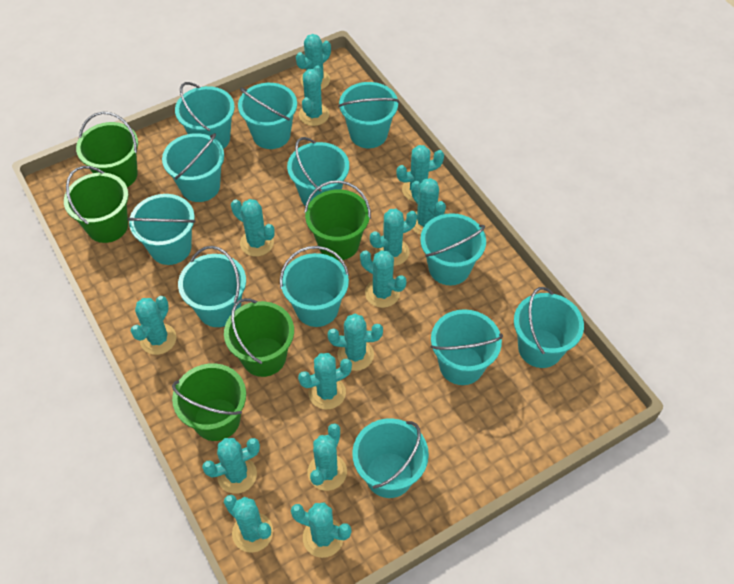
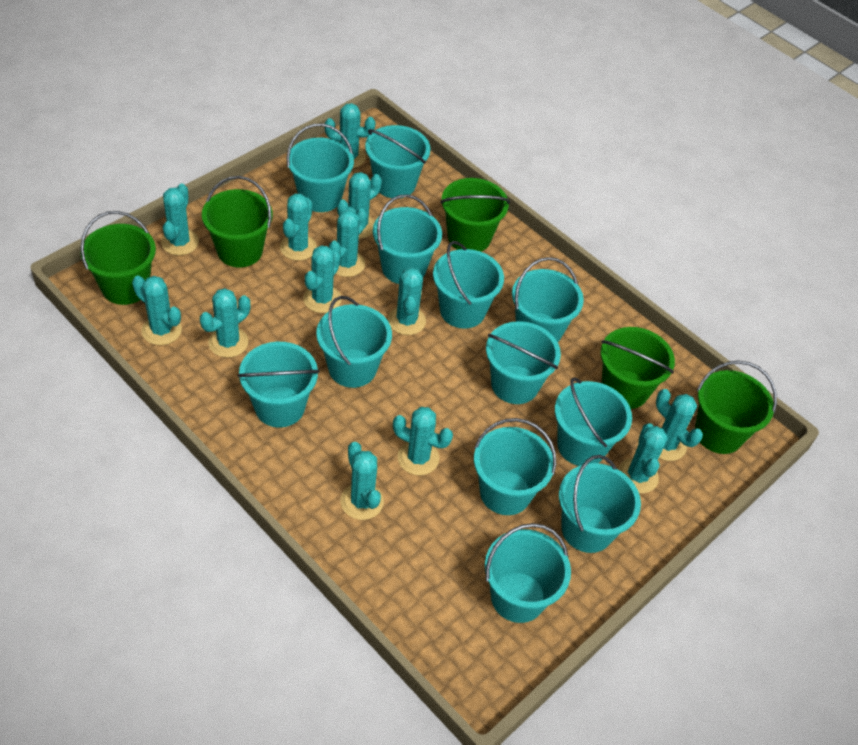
turquoise cactus: [130,296,176,355] [202,438,260,494] [224,495,273,553] [231,199,275,257] [291,503,352,558] [296,34,331,90] [298,353,352,410] [299,65,329,126] [308,423,347,491] [328,314,383,371] [360,250,406,308] [370,209,417,266] [396,145,444,202] [411,178,446,235] = 14 -> [132,276,182,345] [161,184,199,255] [200,288,250,358] [280,194,317,261] [303,245,341,313] [325,103,376,168] [329,208,367,277] [337,172,382,239] [340,442,384,520] [388,268,426,335] [393,407,453,475] [618,423,668,493] [656,389,703,461] = 13

